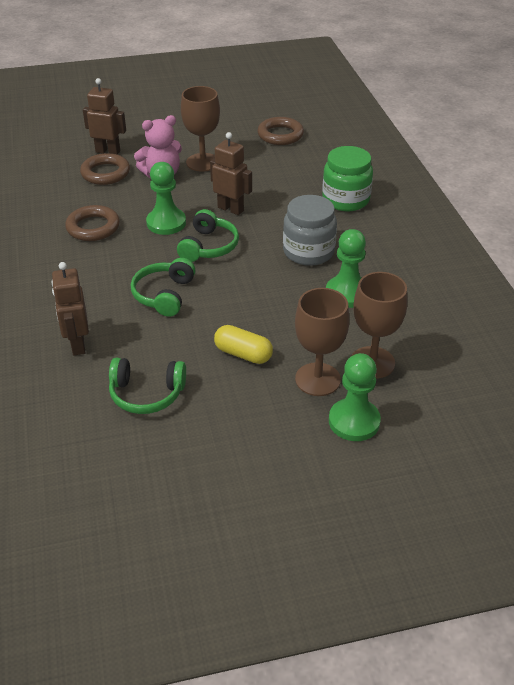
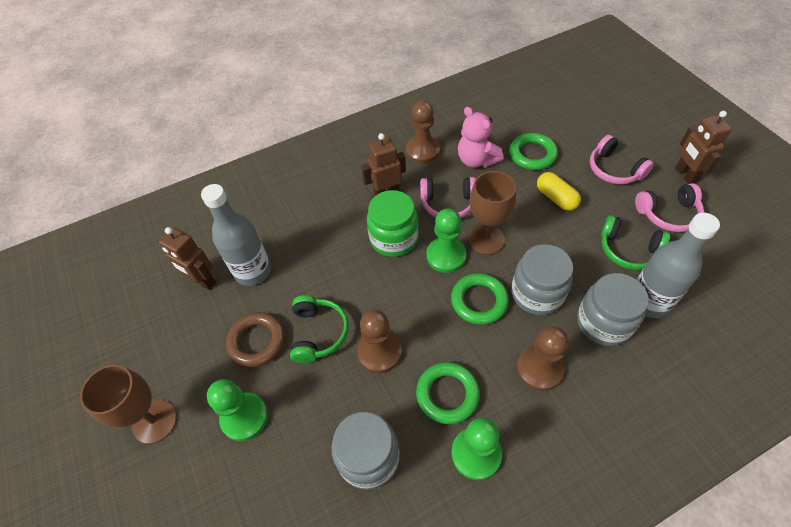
brown goblet: [181,86,220,172] [295,288,349,396] [352,272,407,379] = 3 -> [80,365,177,444] [468,171,516,255] = 2
brown pawn: none = 0 -> [357,309,402,373] [406,101,440,164] [517,326,568,391] = 3
brown ring: [65,205,120,241] [80,153,130,185] [257,117,304,145] = 3 -> [226,312,285,367] = 1
green headphones: [109,358,186,414] [131,258,196,317] [177,209,239,262] = 3 -> [290,295,349,363] [601,215,670,270] = 2
green ring: none = 0 -> [416,362,480,424] [451,273,509,325] [509,133,558,170] = 3
grey bottle: none = 0 -> [201,184,271,286] [636,213,720,318] = 2
grey jar: [283,195,337,266] = 1 -> [331,412,399,490] [511,244,573,315] [577,273,649,346] = 3
pink headphones: none = 0 -> [420,177,476,218] [590,135,654,184] [635,183,704,232] = 3

